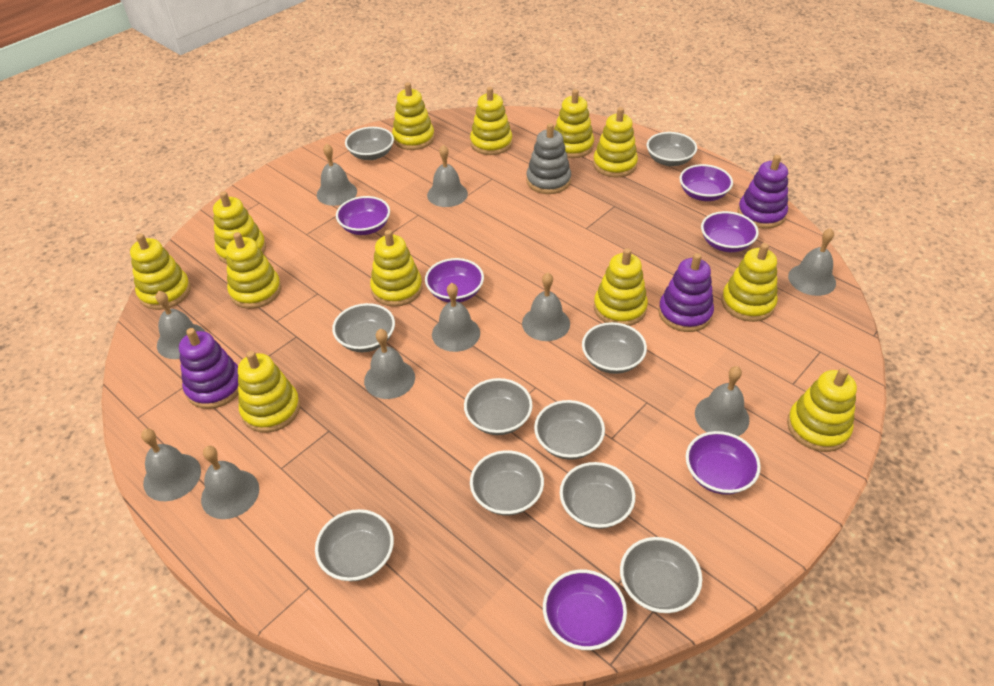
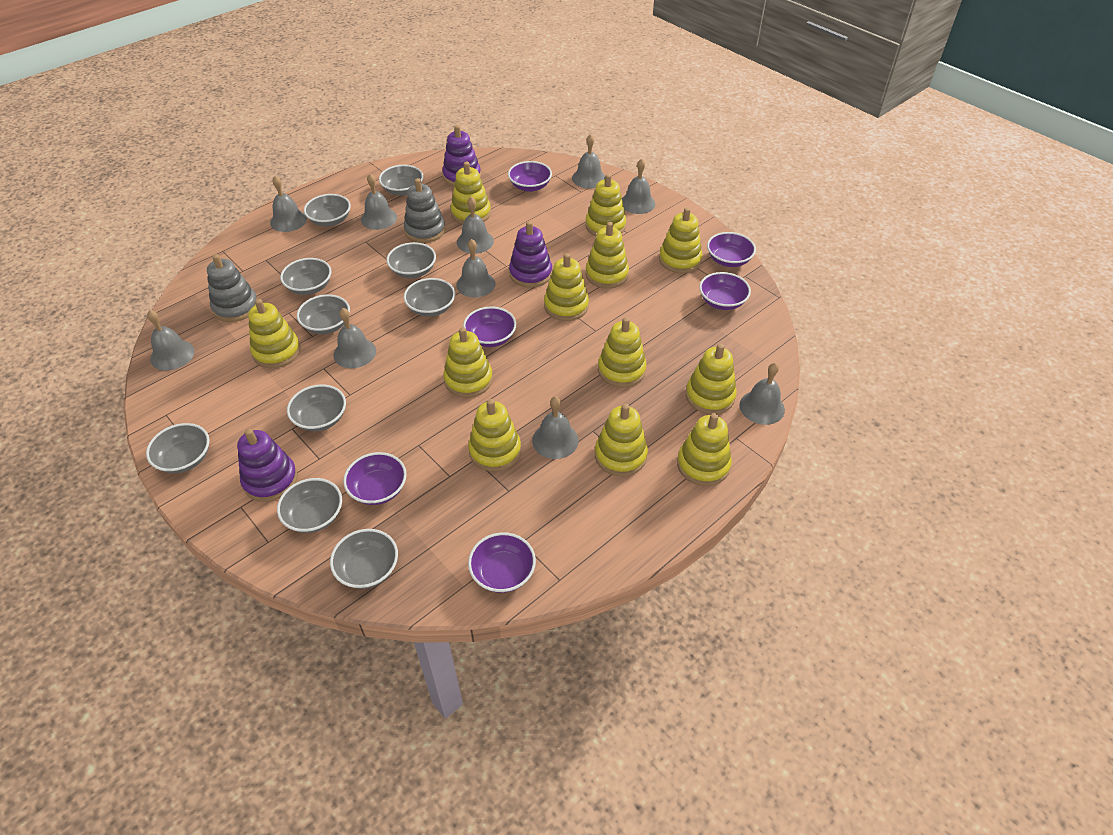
grey stacking toy: [526,123,571,194] = 1 -> [207,254,257,322] [404,178,446,243] = 2

